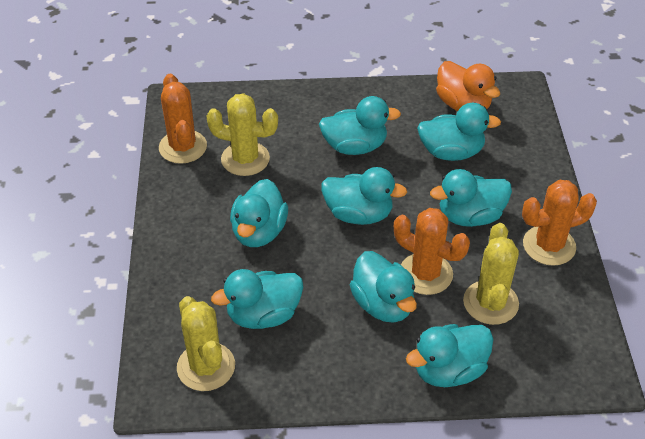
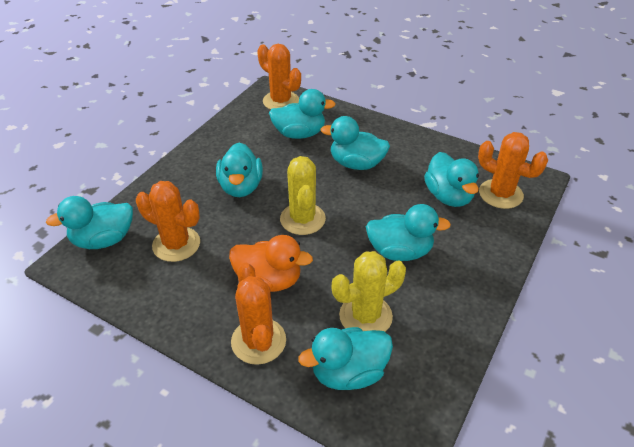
orange cactus: [159,74,207,164] [394,208,470,295] [522,180,597,266] = 3 -> [136,181,200,262] [231,263,286,365] [257,44,301,110] [478,132,548,209] = 4
turquoise duck: [211,269,303,329] [230,179,288,247] [319,96,401,155] [321,167,407,225] [350,251,417,323] [406,324,494,387] [417,103,501,161] [430,169,512,227] = 8 -> [46,196,133,249] [216,143,263,197] [269,89,336,139] [298,327,393,390] [321,116,390,170] [366,204,451,261] [424,152,479,207] = 7
yellow cactus: [177,296,235,391] [206,93,278,176] [463,223,519,325] = 3 -> [280,156,326,235] [332,251,406,332] = 2

